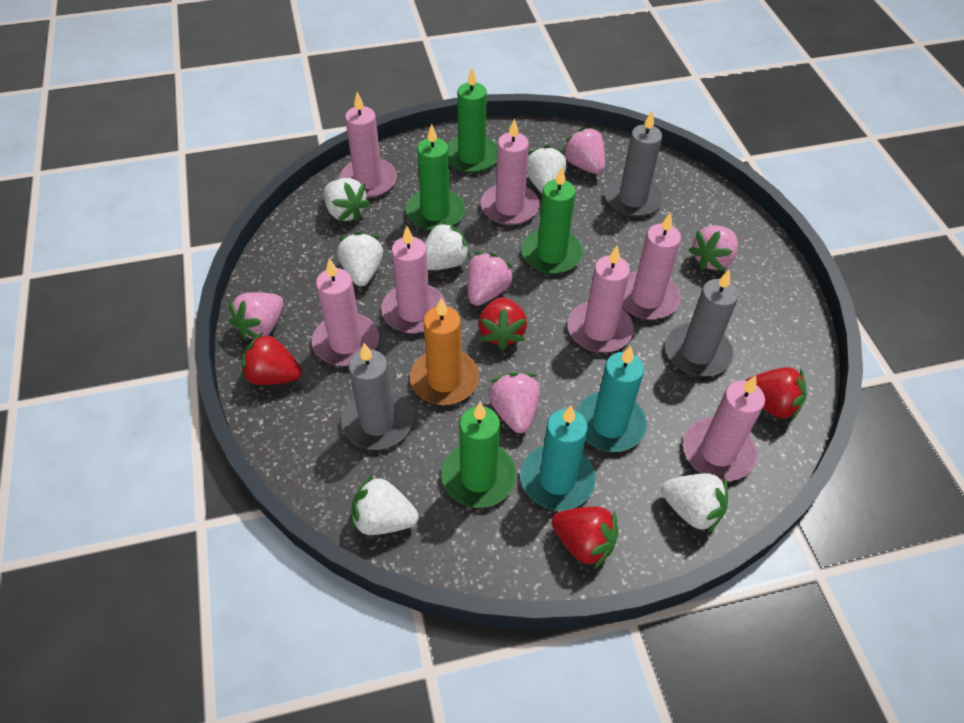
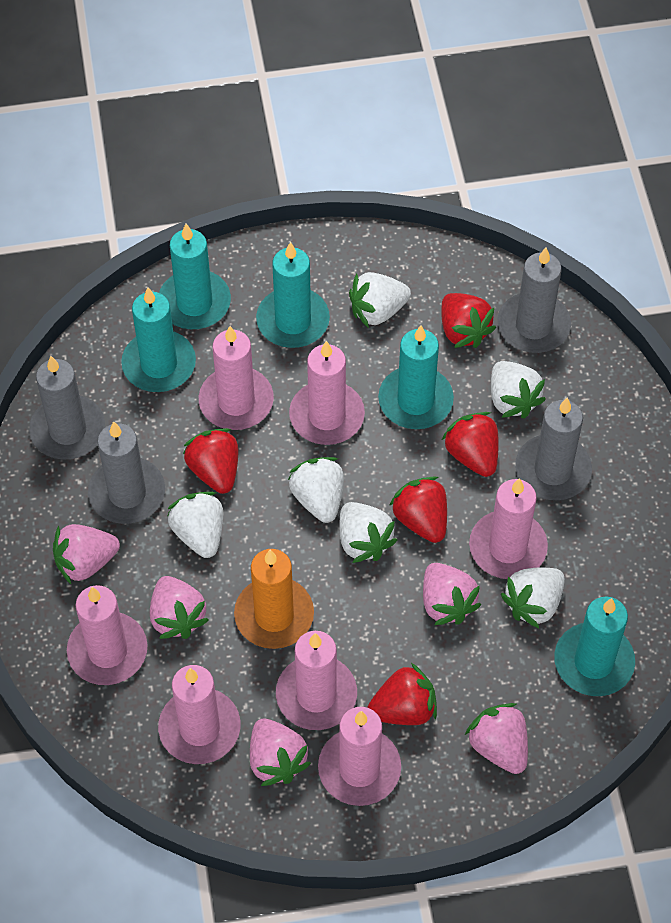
green candle: [406,124,465,231] [441,403,516,508] [447,68,498,173] [522,167,583,274] = 4 -> none = 0
grey candle: [341,343,413,450] [605,111,663,217] [665,270,739,377] = 3 -> [29,356,105,460] [88,421,165,524] [498,248,571,353] [515,397,592,500] = 4
red strawberry: [241,332,302,385] [478,297,527,350] [551,506,619,569] [745,367,807,421] = 4 -> [183,428,238,494] [367,663,437,725] [389,476,447,543] [441,293,496,348] [442,412,499,477] = 5
turquoise candle: [521,405,596,510] [576,345,647,452] = 2 -> [121,287,196,392] [159,224,231,329] [256,242,330,348] [378,325,454,429] [554,597,635,696] = 5

